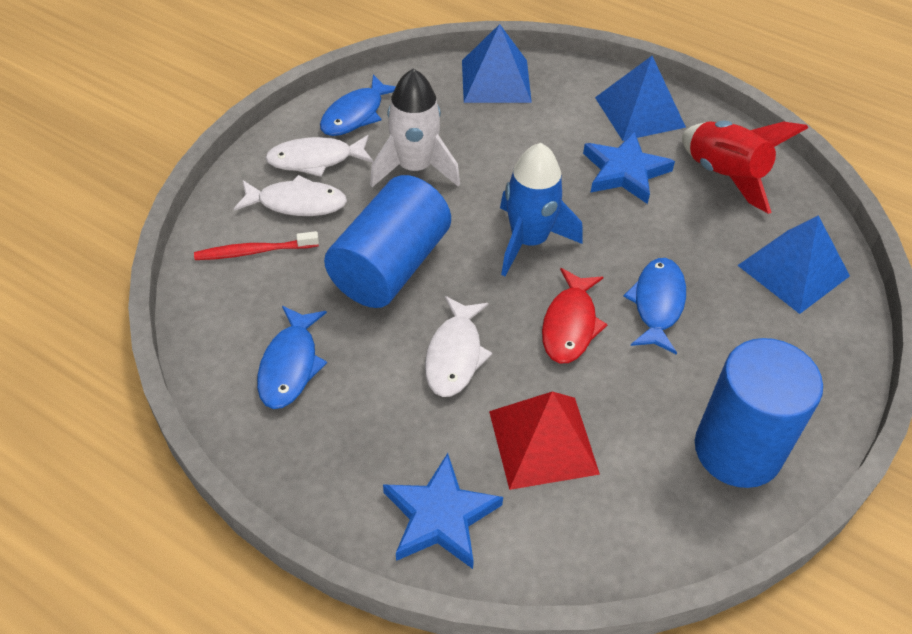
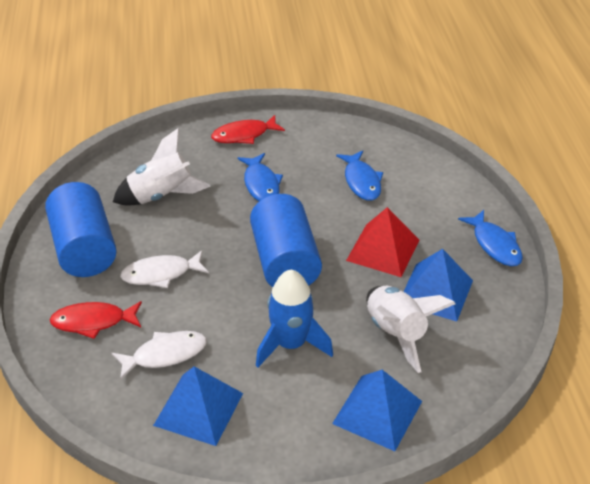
blue star: [383,453,503,569] [583,131,675,204] = 2 -> none = 0
red fish: [542,268,608,363] = 1 -> [50,301,142,339] [211,115,285,144] = 2
red rocket: [682,121,808,214] = 1 -> none = 0
red toothbrush: [194,231,319,260] = 1 -> none = 0
white fish: [234,175,347,216] [265,135,373,177] [425,296,492,397] = 3 -> [112,331,207,380] [120,250,209,288] = 2
white rocket: [370,69,460,187] = 1 -> [113,128,211,206] [366,286,456,373] = 2

